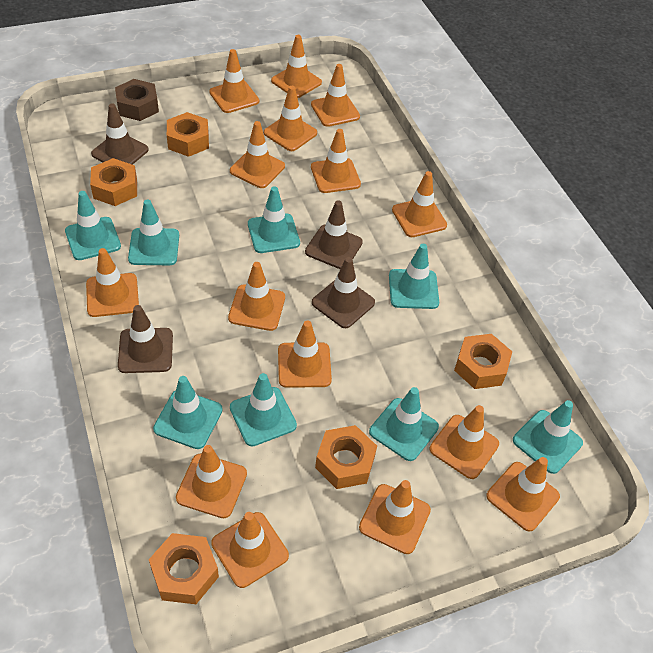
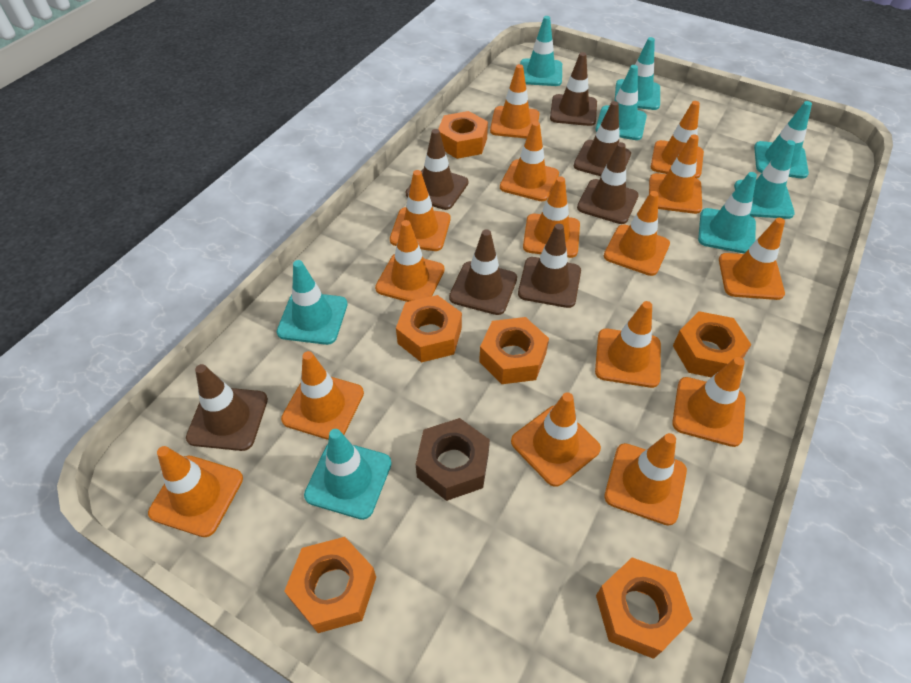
brown traffic cone: [91,103,149,165] [118,305,173,373] [305,200,363,269] [312,257,375,328] = 4 -> [186,364,268,451] [406,129,468,210] [449,229,517,315] [518,224,581,308] [550,52,597,126] [574,101,631,176] [577,142,639,224] = 7
orange nut: [90,158,137,206] [149,533,219,604] [167,112,209,157] [315,425,377,489] [454,334,512,389] = 5 -> [284,537,376,633] [396,295,462,362] [438,111,488,159] [479,317,549,384] [596,557,693,659] [673,311,752,377] = 6

